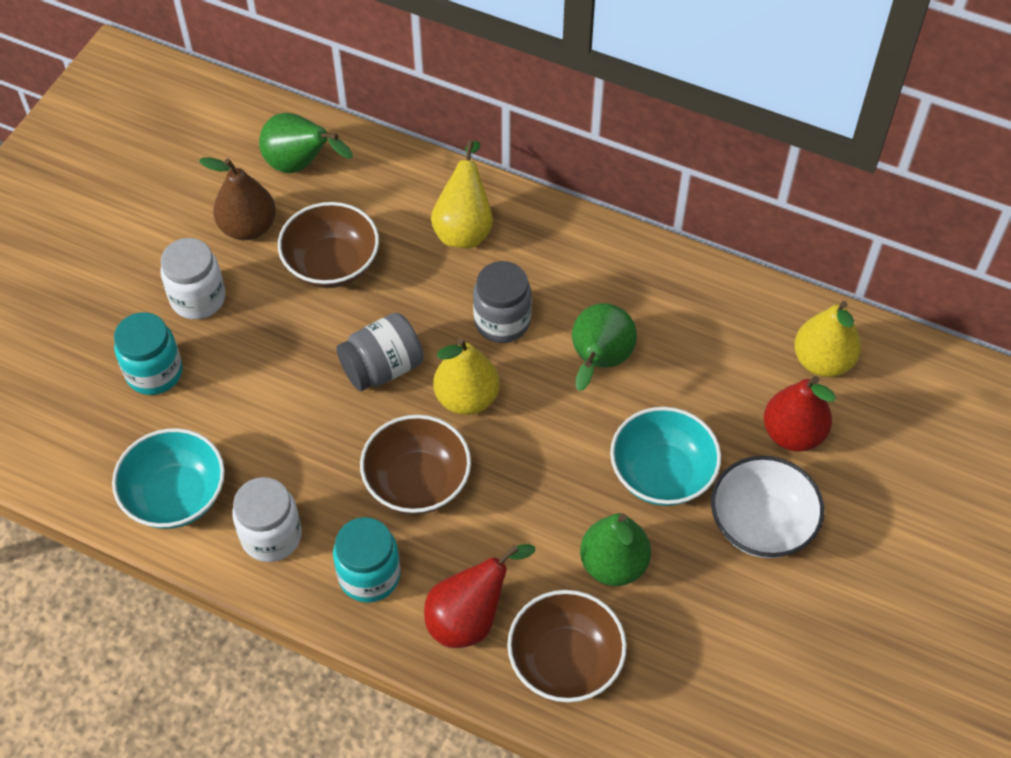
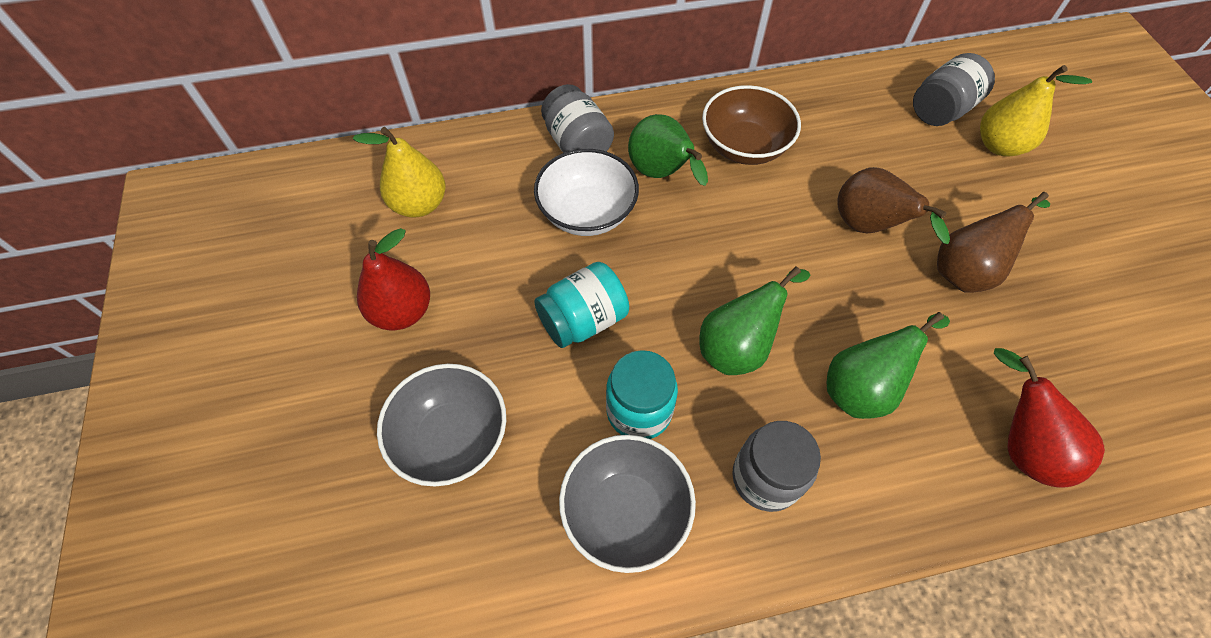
brown bowl: [278,202,379,288] [360,415,471,514] [507,590,627,702] = 3 -> [702,85,801,165] = 1
brown pear: [199,157,276,240] = 1 -> [837,167,950,244] [937,192,1051,293] = 2
grey bowl: none = 0 -> [377,364,506,487] [559,435,696,573] = 2
grey jar: [336,313,424,391] [473,261,532,343] = 2 -> [541,84,614,153] [732,421,821,512] [913,53,995,126] = 3
turquoise bowl: [112,428,225,529] [610,407,721,506] = 2 -> none = 0
white jar: [160,238,226,319] [232,477,302,562] = 2 -> none = 0
yellow pear: [431,141,493,248] [433,338,500,415] [794,301,861,377] = 3 -> [353,127,446,218] [980,65,1092,157] = 2

